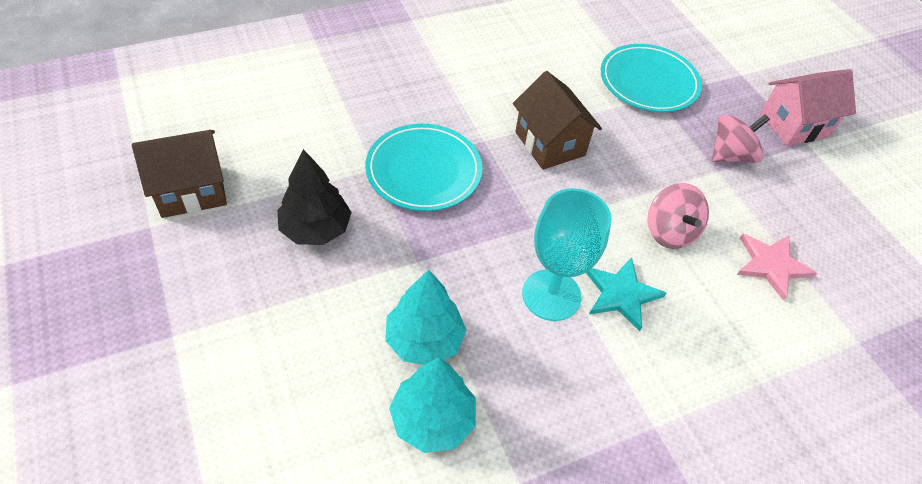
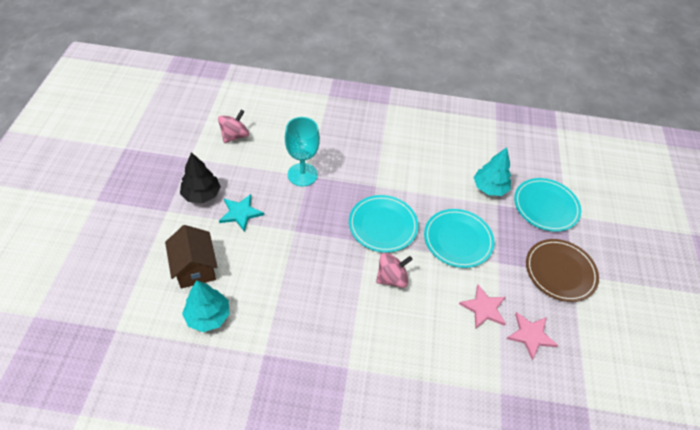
brown house: [132,130,227,218] [513,71,602,170] = 2 -> [165,225,217,288] = 1
brown plate: none = 0 -> [526,239,599,302] = 1
pink house: [760,69,856,146] = 1 -> none = 0
pink star: [737,234,817,301] = 1 -> [459,285,506,329] [506,312,558,360] = 2
turquoise plate: [365,124,482,211] [601,44,702,112] = 2 -> [349,195,419,253] [424,209,494,268] [514,178,581,232] = 3

